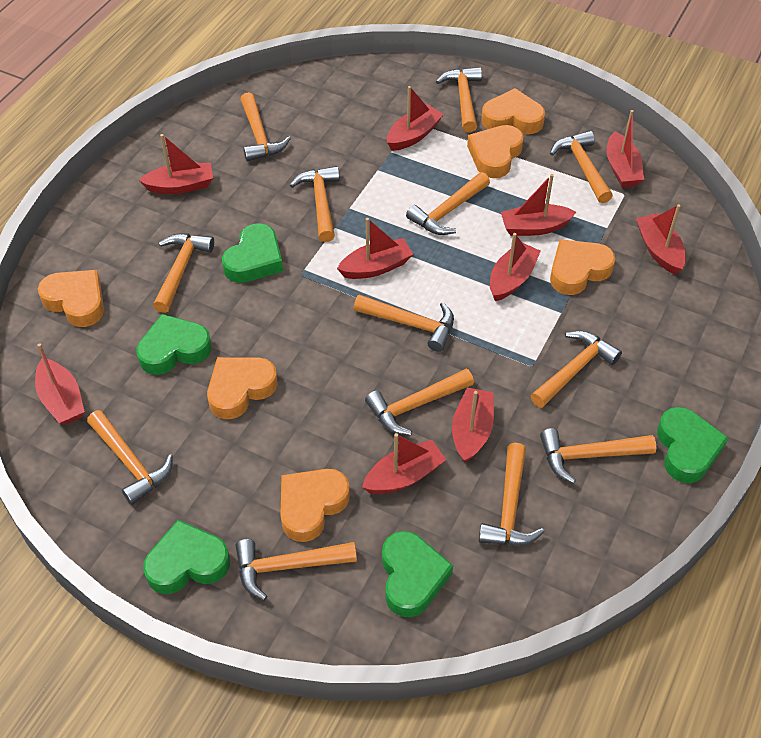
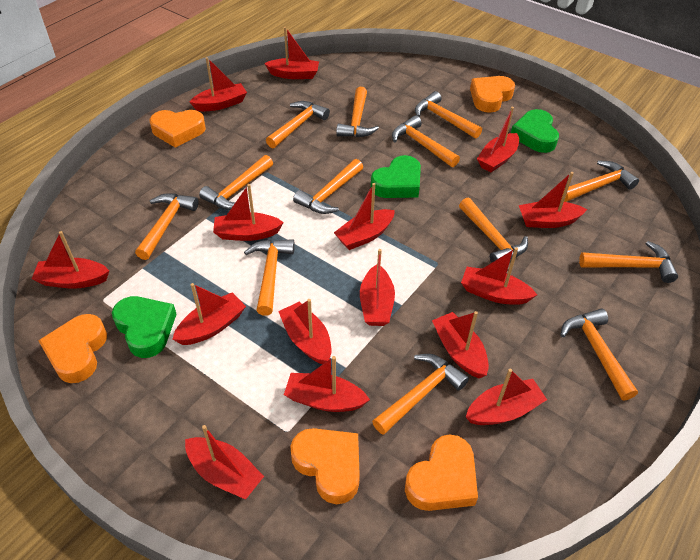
green heart: [136,314,212,375] [143,520,230,594] [222,223,283,283] [382,531,453,617] [657,407,729,483] = 5 -> [112,296,177,358] [371,155,421,198] [511,109,559,153] = 3
orange heart: [38,270,104,327] [207,357,278,419] [280,469,350,542] [467,125,524,178] [481,88,545,134] [550,239,615,295] = 6 -> [38,314,107,383] [149,110,206,148] [290,428,360,504] [405,434,478,511] [470,76,515,113] = 5
red boat: [35,343,85,425] [139,134,213,194] [337,218,413,279] [362,433,446,494] [387,86,444,151] [452,388,494,463] [490,233,541,301] [501,174,576,236] [607,110,644,187] [636,204,686,275] = 10 -> [32,231,109,289] [172,283,246,345] [185,425,264,500] [190,57,247,111] [213,184,284,241] [264,27,319,79] [278,299,332,364] [284,356,370,412] [334,183,395,250] [360,249,395,326] [432,311,489,378] [461,247,537,305] [466,369,547,425] [477,107,519,172] [519,172,587,228] = 15

